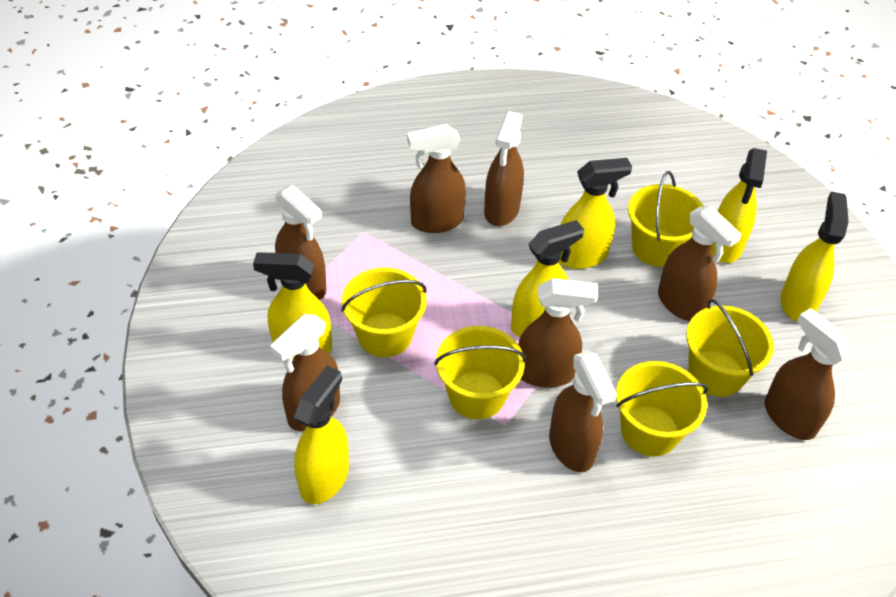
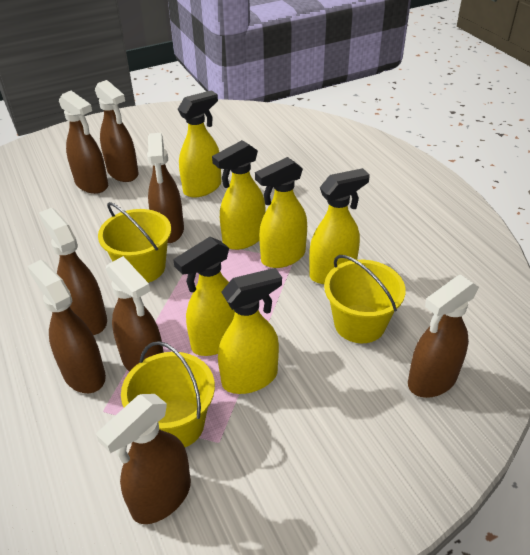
yellow bucket: [341,268,427,357] [434,326,526,419] [616,361,708,456] [628,171,703,267] [686,299,774,397] = 5 -> [98,202,171,283] [121,341,215,447] [324,255,406,343] = 3

